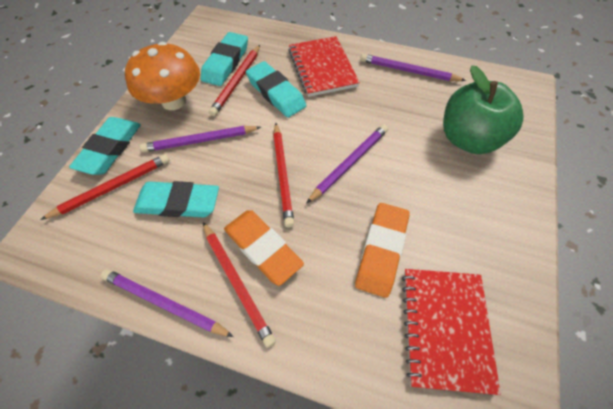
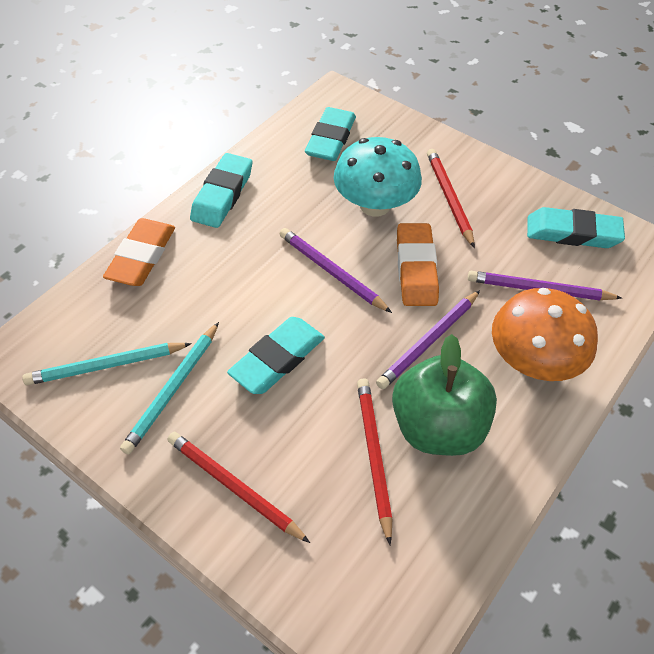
purple pencil: [101,269,234,337] [140,126,261,152] [306,124,388,204] [360,54,466,81] = 4 -> [280,228,392,313] [376,290,480,389] [468,271,622,301] = 3
red notebook: [288,36,360,97] [402,269,501,395] = 2 -> none = 0
red pencil: [40,154,170,220] [203,222,276,348] [209,45,260,116] [273,123,294,227] = 4 -> [167,432,310,543] [357,379,392,545] [427,149,475,248] = 3
turquoise mushroom: none = 0 -> [334,137,422,217] = 1
turquoise pencil: none = 0 -> [22,343,192,385] [120,322,219,454] = 2

